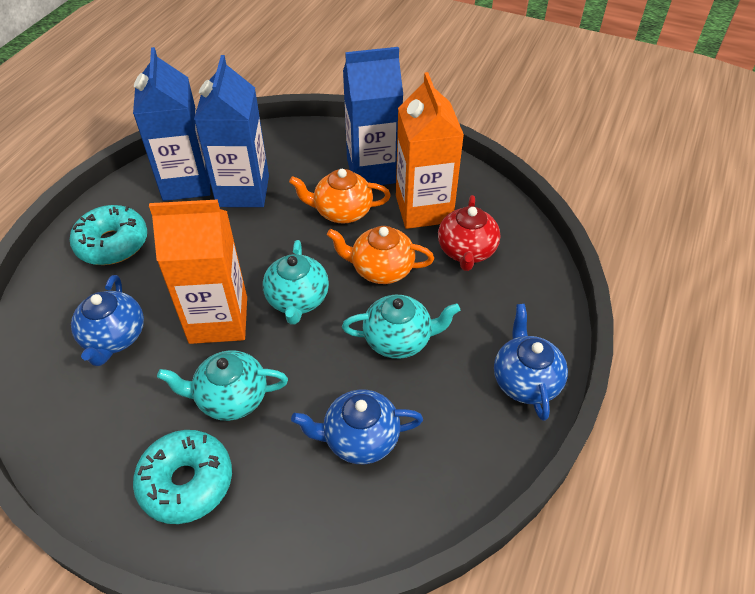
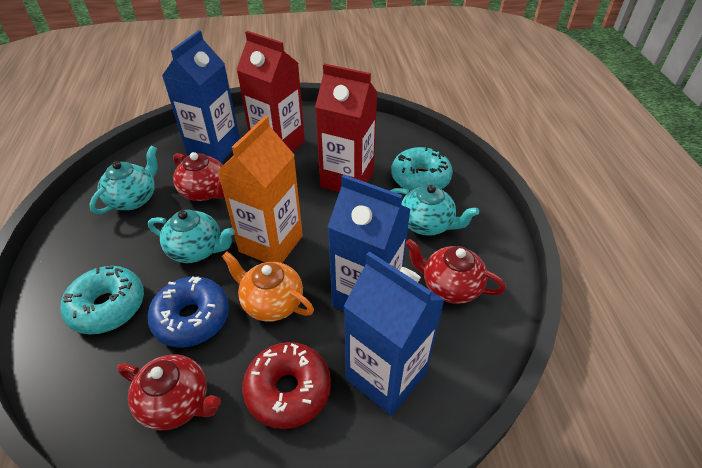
blue donut: none = 0 -> [147,276,229,348] = 1
blue teapot: [71,275,144,366] [291,390,423,464] [494,304,568,421] = 3 -> none = 0
orange carton: [149,199,247,344] [396,72,464,229] = 2 -> [217,116,303,263] = 1
orange teapot: [289,169,391,224] [327,226,434,284] = 2 -> [222,252,314,322] = 1
red carton: none = 0 -> [236,31,305,152] [315,63,378,192] = 2
red donut: none = 0 -> [242,342,331,429] = 1
red teapot: [438,195,500,271] = 1 -> [117,354,221,431] [173,152,224,201] [406,239,506,304] = 3

